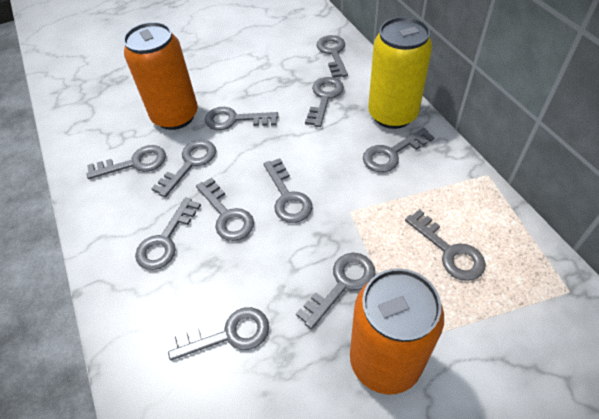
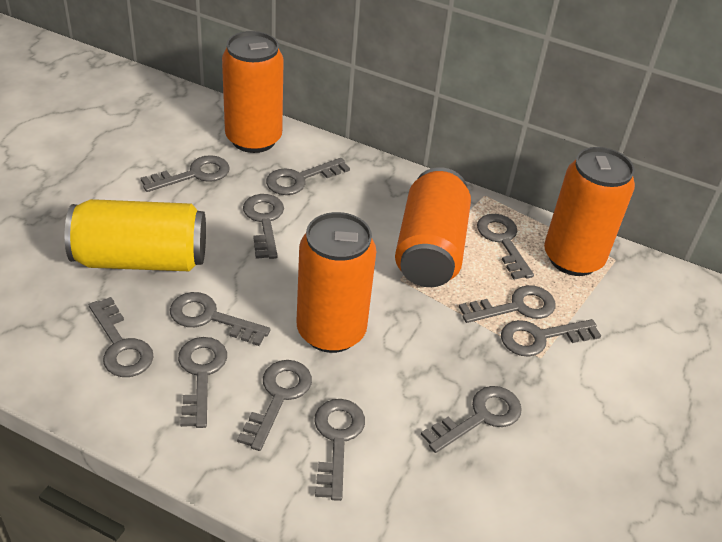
orange can: [123,22,198,130] [350,268,444,395] = 2 -> [222,31,284,153] [297,212,376,353] [395,167,471,287] [544,147,635,276] = 4

